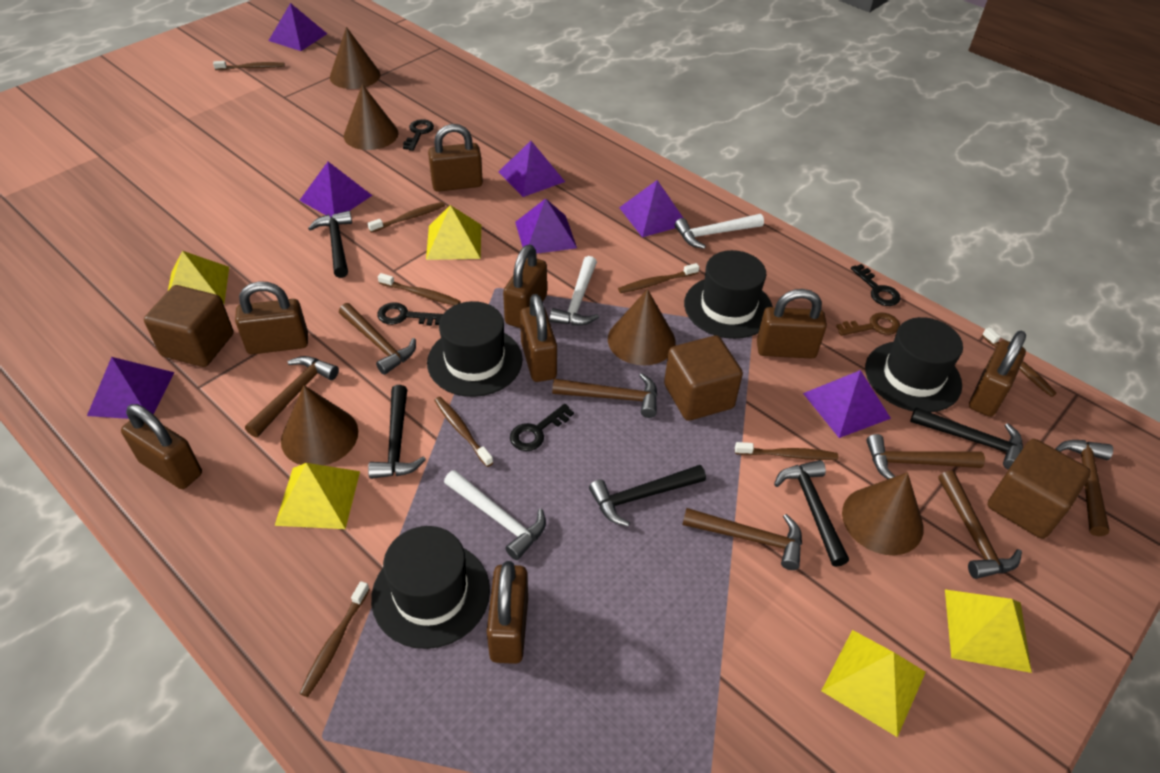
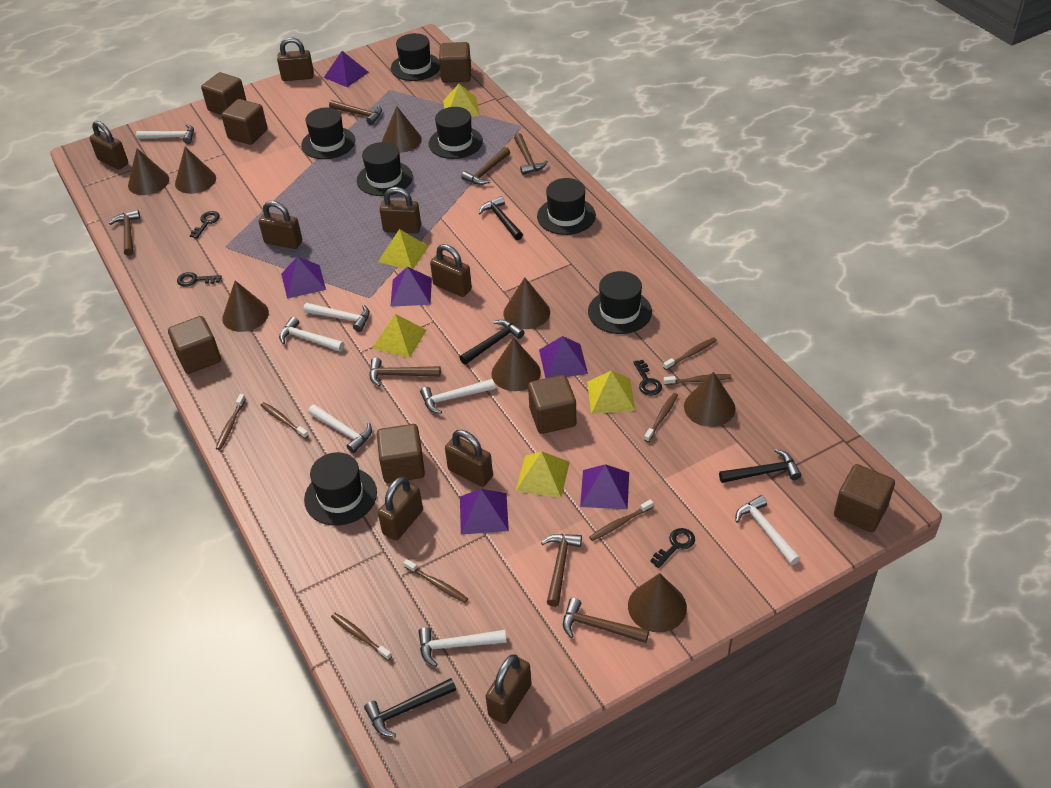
black hammer: [308,211,352,278] [368,385,426,479] [589,465,706,526] [774,460,849,567] [910,407,1023,470] = 5 -> [364,678,456,737] [459,320,524,365] [479,196,523,240] [719,449,801,483] = 4
black hat: [371,526,490,649] [427,301,522,397] [684,250,773,339] [865,317,963,413] = 4 -> [301,107,355,159] [304,452,377,526] [357,142,413,196] [391,33,440,81] [429,107,483,159] [537,178,596,235] [588,271,652,334] = 7
brown cone: [281,385,358,465] [330,27,381,89] [344,84,399,150] [608,289,675,365] [842,472,924,555] = 5 -> [128,148,169,195] [175,147,216,194] [222,281,269,332] [382,106,422,153] [492,337,541,391] [503,277,550,329] [628,573,687,633] [684,372,736,427] = 8
brown cube: [144,285,234,367] [664,335,743,421] [987,439,1091,539] = 3 -> [168,316,221,374] [201,72,247,115] [221,99,268,145] [377,424,425,483] [439,42,471,83] [528,375,576,434] [834,464,895,532] = 7
brown key: [836,312,900,336] = 1 -> none = 0
purple pyramid: [87,357,175,419] [268,3,327,51] [299,162,373,217] [498,141,565,197] [515,198,577,254] [619,180,683,237] [803,370,891,438] = 7 -> [281,256,326,299] [324,51,369,87] [390,267,432,307] [460,489,509,535] [539,336,588,378] [580,464,629,509] = 6
white hammer: [444,470,546,560] [549,256,599,326] [675,214,764,249] = 3 -> [136,124,194,144] [279,317,344,352] [304,303,370,332] [308,404,372,453] [418,627,507,667] [420,379,495,414] [736,495,800,565] = 7

